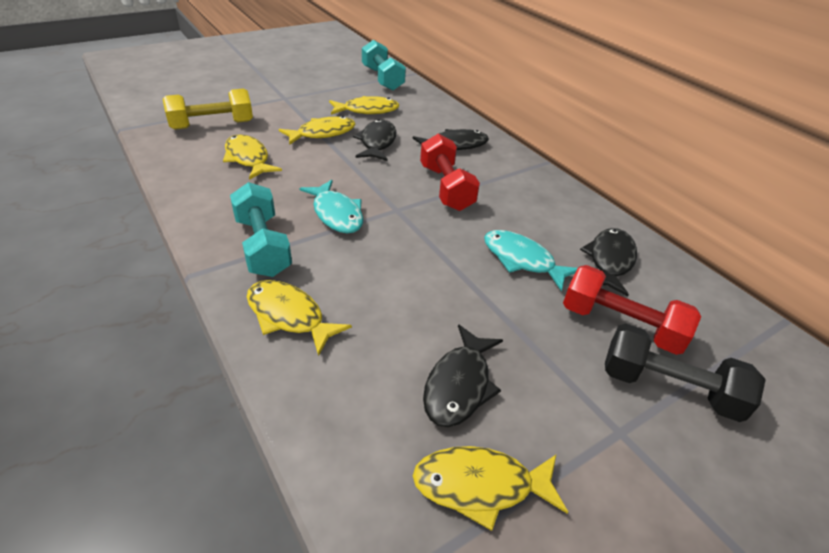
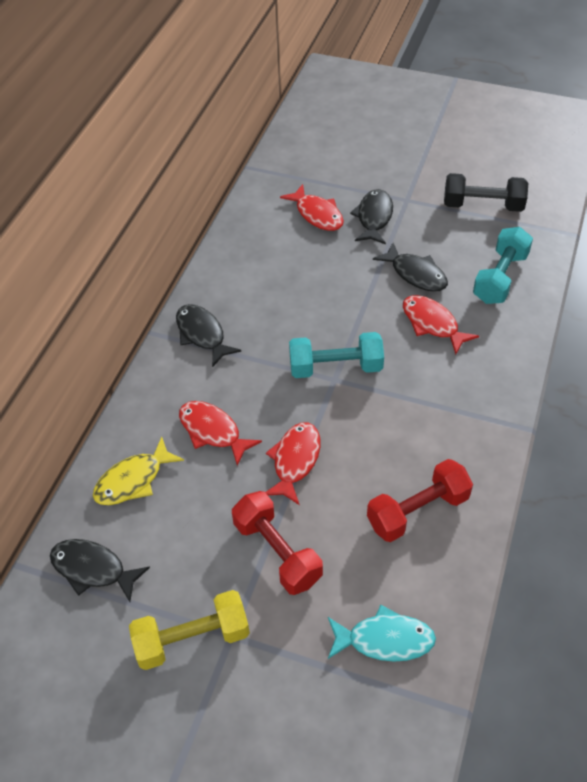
red fish: none = 0 -> [179,401,262,466] [265,423,320,505] [280,184,344,231] [403,295,479,355] = 4
turquoise fish: [299,180,363,233] [484,230,577,291] = 2 -> [328,605,436,662] = 1
yellow fish: [223,134,282,180] [247,280,352,356] [279,116,355,145] [329,96,399,115] [413,446,568,531] = 5 -> [93,437,184,505] = 1

